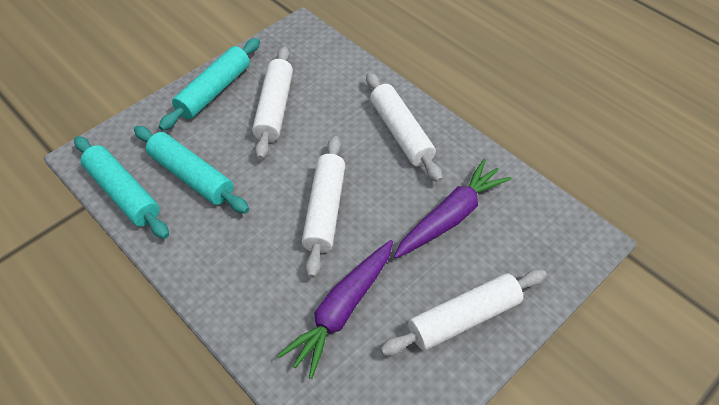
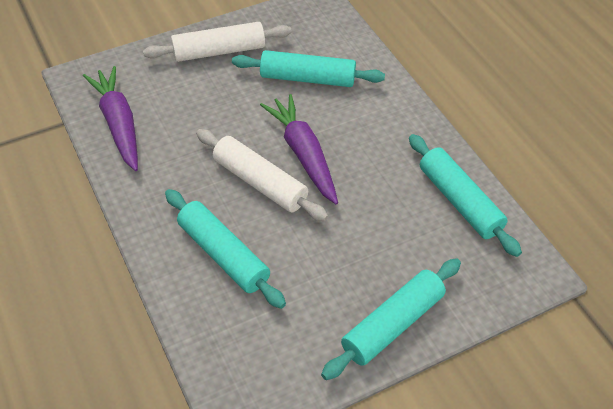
turquoise rolling pin: [74,136,169,239] [134,126,249,213] [159,38,260,131] = 3 -> [165,189,286,309] [232,50,385,87] [321,258,461,380] [409,134,522,257] = 4
white rolling pin: [252,46,293,160] [302,136,345,278] [366,72,442,182] [380,269,546,356] = 4 -> [143,22,292,62] [196,129,328,221] = 2

